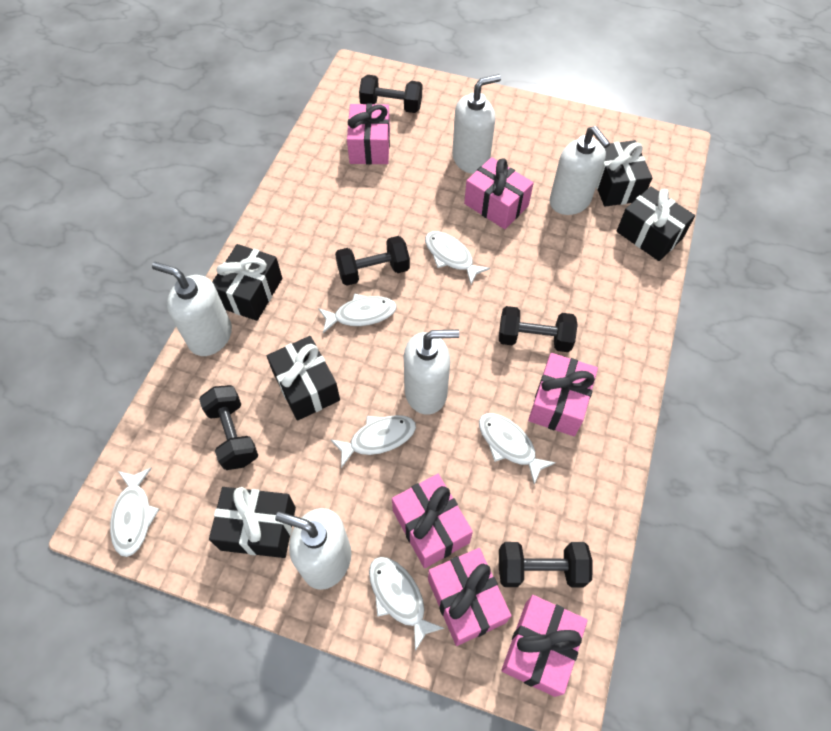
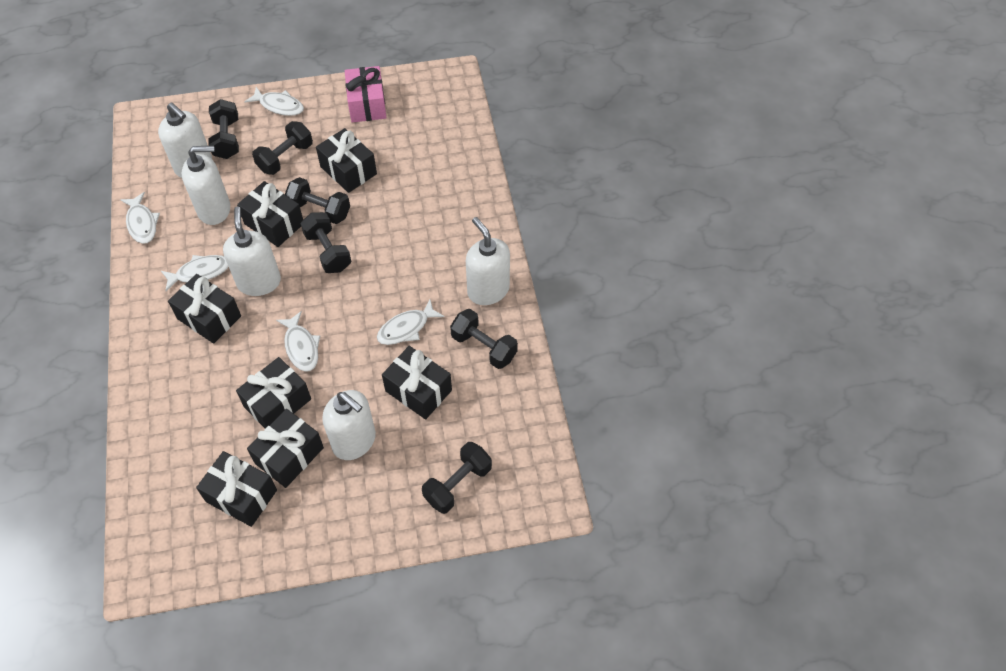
black dumbbell: [199,385,258,470] [335,236,410,286] [359,75,422,113] [499,306,577,352] [499,542,593,587] = 5 -> [208,99,239,159] [252,121,313,175] [285,177,350,224] [300,212,352,273] [422,442,492,514] [450,309,518,369] = 6
black gift: [209,487,296,558] [212,244,282,321] [267,336,340,421] [596,140,652,207] [617,186,695,261] = 5 -> [168,274,241,344] [196,451,277,527] [236,357,311,428] [237,181,303,247] [247,409,324,488] [316,128,377,193] [382,346,452,419] = 7
pink gift: [347,103,390,165] [392,474,473,568] [428,548,511,646] [464,157,534,229] [501,595,588,697] [528,353,598,436] = 6 -> [345,66,386,122] = 1
white fish: [110,468,159,557] [318,293,397,333] [330,415,416,468] [369,557,445,651] [425,231,490,285] [479,413,556,485] = 6 -> [120,192,160,244] [161,255,229,291] [244,87,304,116] [276,311,320,372] [377,299,444,345] = 5

